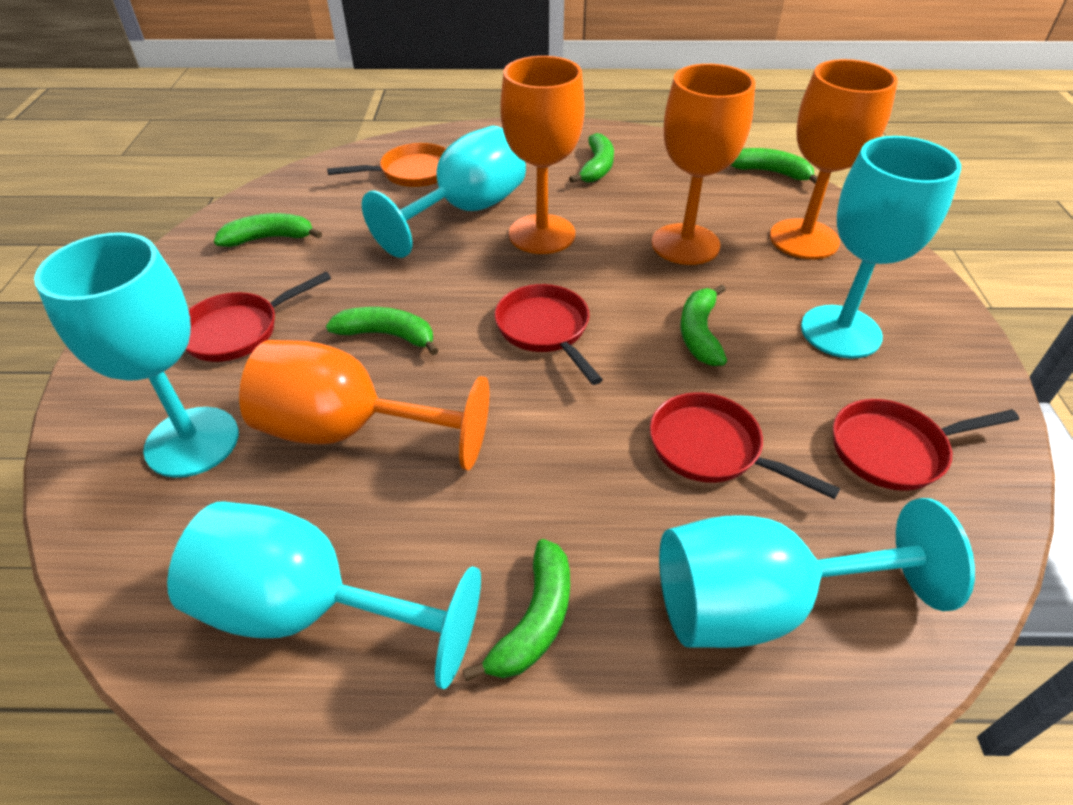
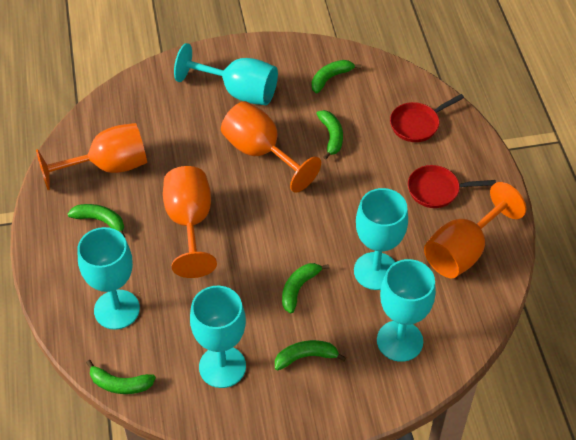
orange pan: [327,143,446,187] = 1 -> none = 0
red pan: [185,272,331,362] [495,284,603,385] [650,392,840,499] [833,399,1019,491] = 4 -> [390,94,464,142] [408,165,496,208] = 2

